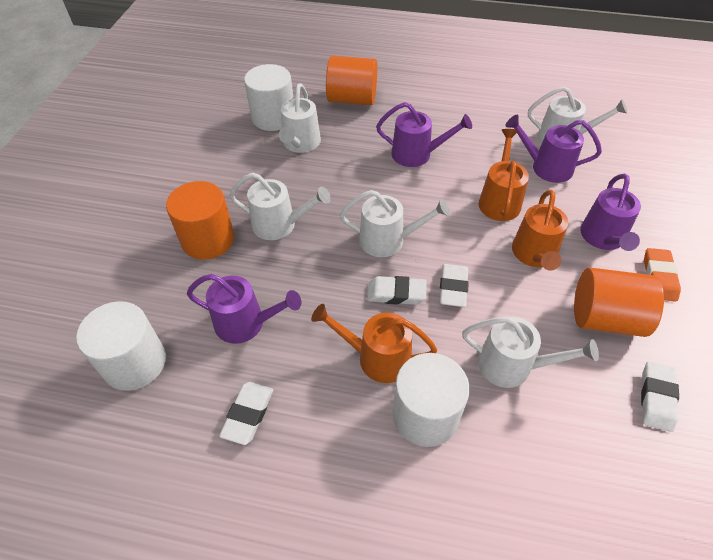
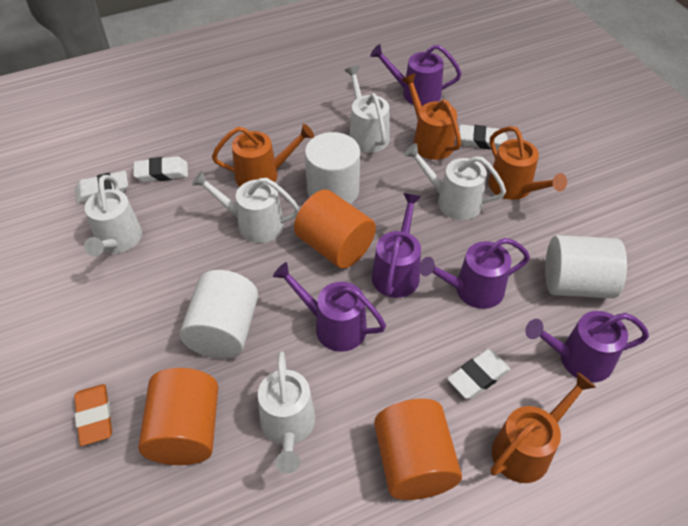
orange watering can: [311,304,437,383] [479,129,529,221] [512,190,568,271] = 3 -> [212,124,314,186] [401,74,461,160] [488,126,567,200] [490,372,596,483] = 4
purple watering can: [187,274,301,344] [376,102,472,167] [505,115,602,183] [580,174,641,251] = 4 -> [273,262,386,352] [370,44,462,106] [372,193,421,298] [419,238,530,309] [525,311,649,382] = 5

